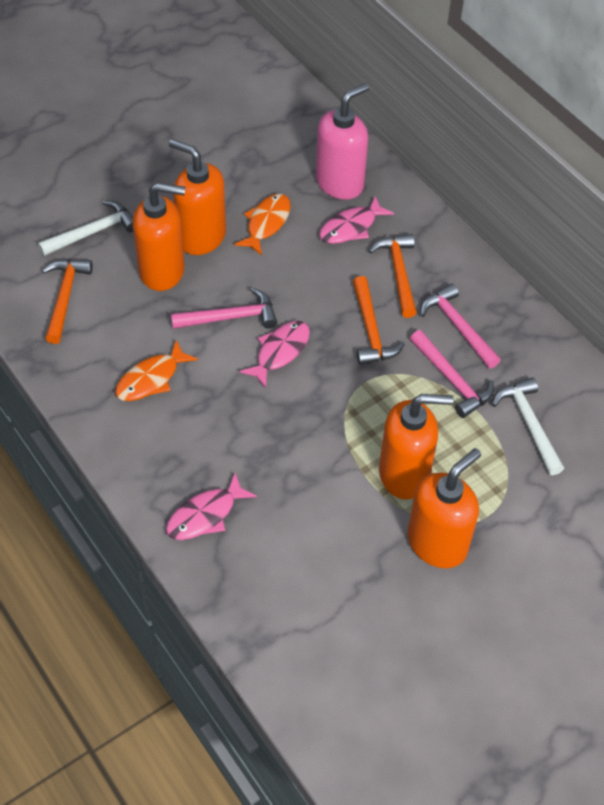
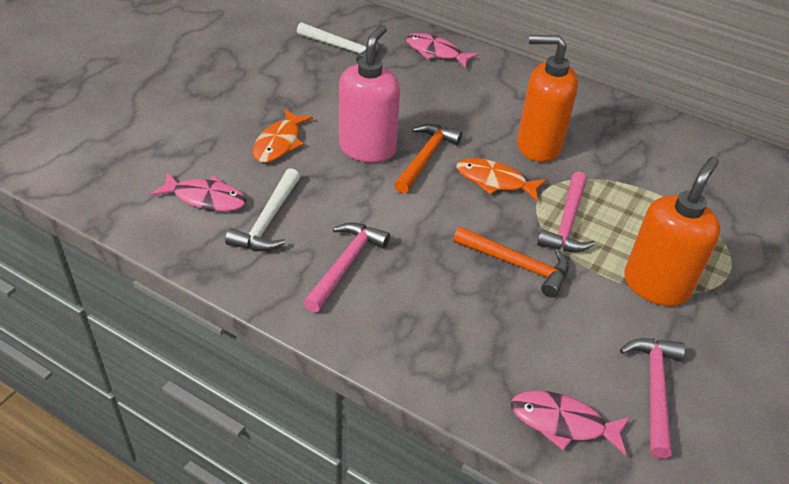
orange hammer: [42,259,93,344] [353,276,405,365] [369,234,417,318] = 3 -> [394,124,462,193] [453,227,569,297] = 2
orange soap dispenser: [133,182,185,291] [169,139,226,255] [379,394,454,500] [408,448,481,568] = 4 -> [517,35,578,162] [624,157,721,306] = 2

